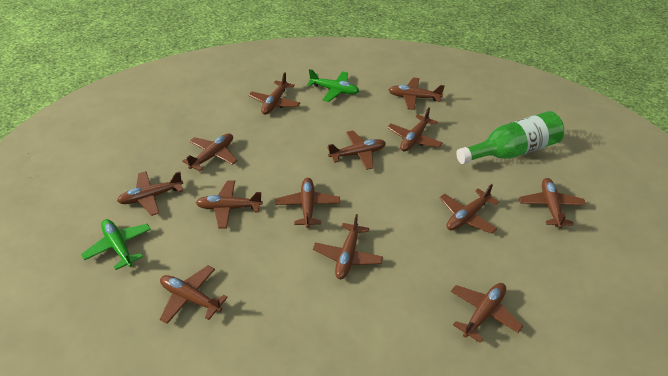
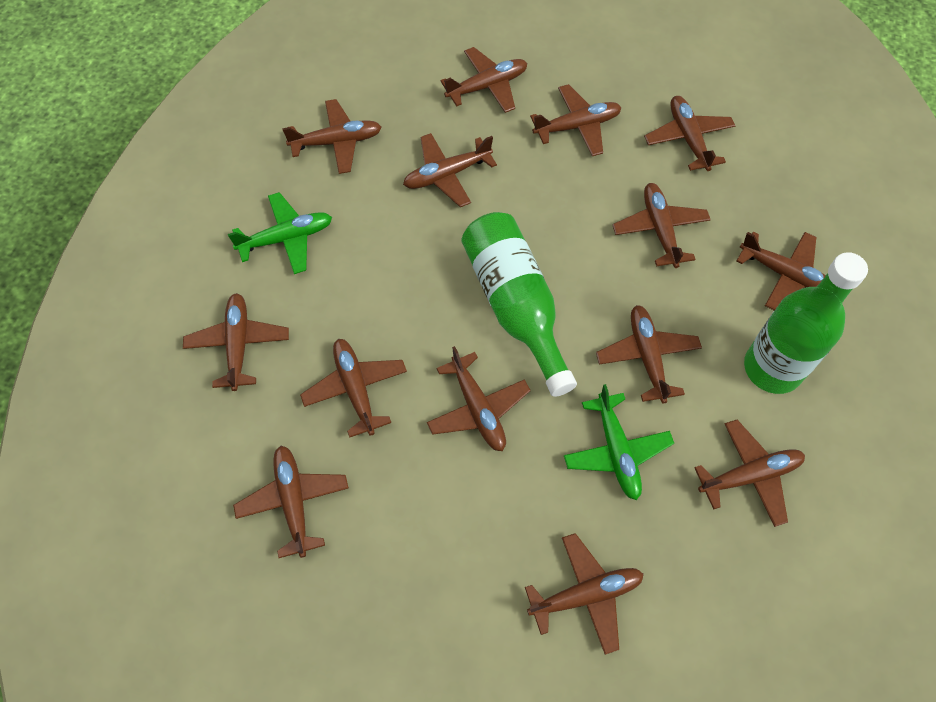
brown plane: [117,171,183,216] [160,265,228,324] [182,133,237,171] [196,180,263,228] [249,72,300,115] [275,178,340,228] [313,214,383,279] [327,130,386,170] [387,107,443,151] [388,77,445,110] [440,184,499,234] [451,283,523,343] [519,178,586,228] = 13 -> [183,293,289,391] [233,446,349,558] [282,99,382,174] [300,339,407,438] [403,133,497,207] [427,346,531,451] [440,47,527,113] [525,533,644,655] [530,84,622,156] [596,305,702,404] [613,183,711,268] [644,96,736,171] [694,420,805,527] [737,232,826,311] = 14
green bottle: [456,111,564,164] = 1 -> [462,212,577,397] [744,252,868,394] = 2

